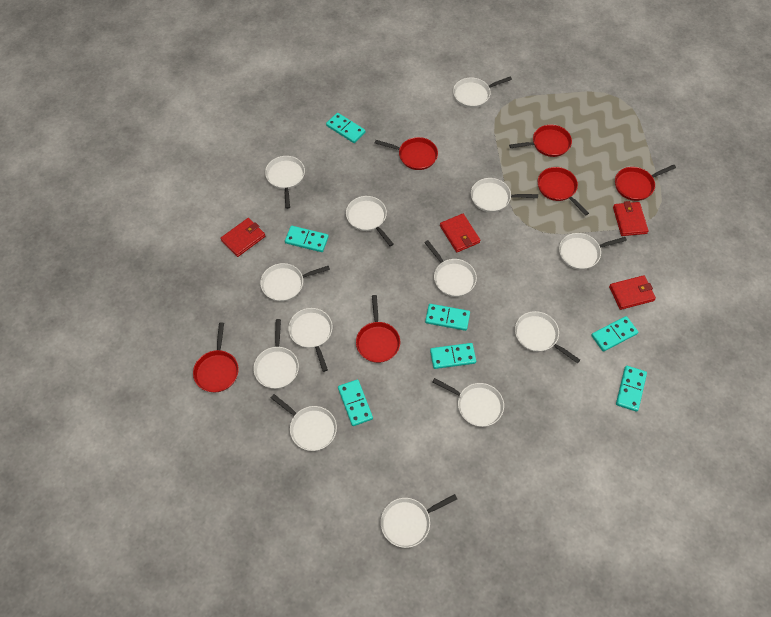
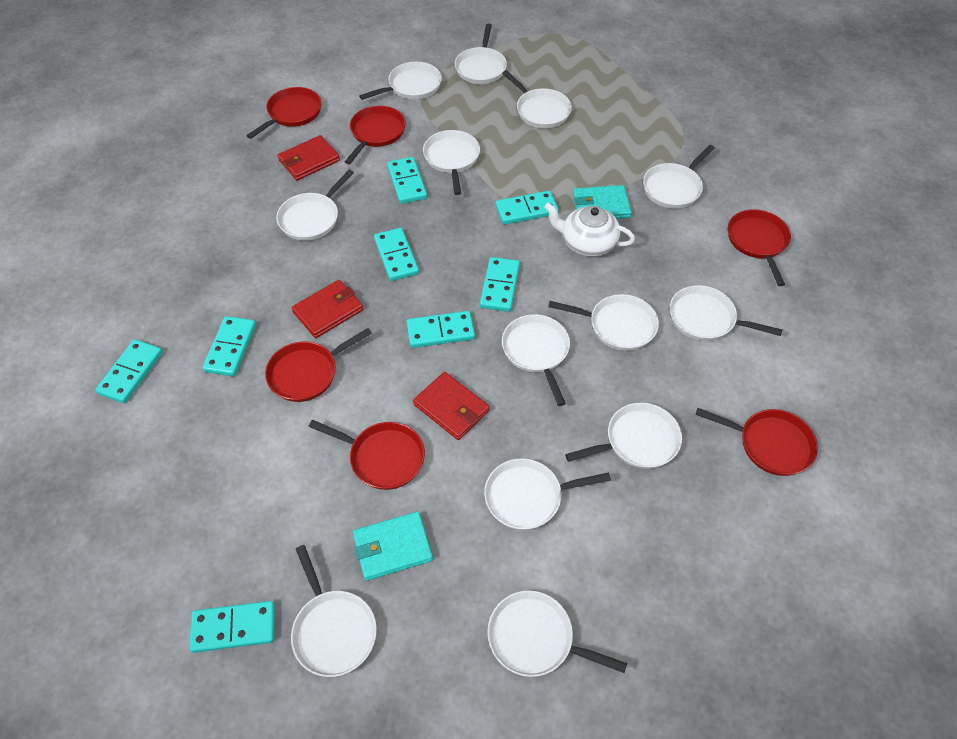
red wallet: [220,218,265,257] [440,214,480,252] [609,275,656,310] [613,201,649,236] = 4 -> [278,135,340,180] [291,280,363,338] [413,372,490,440] = 3
turquoise domino: [285,226,329,252] [326,113,366,143] [338,379,373,426] [425,304,470,331] [430,343,476,369] [591,316,638,352] [616,366,647,412] = 7 -> [95,339,163,404] [189,601,275,653] [202,316,256,376] [374,228,419,281] [387,157,427,204] [406,311,475,348] [480,257,520,312] [495,191,559,225] = 8
turquoise wallet: none = 0 -> [353,511,433,581] [573,185,632,219] = 2
white teapot: none = 0 -> [544,203,635,257] = 1

